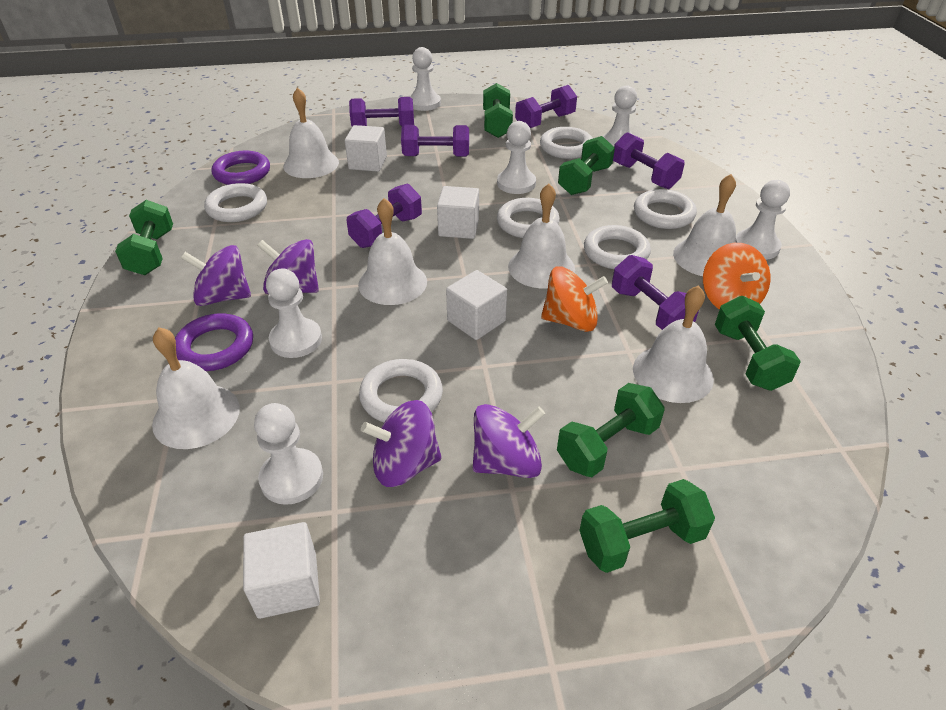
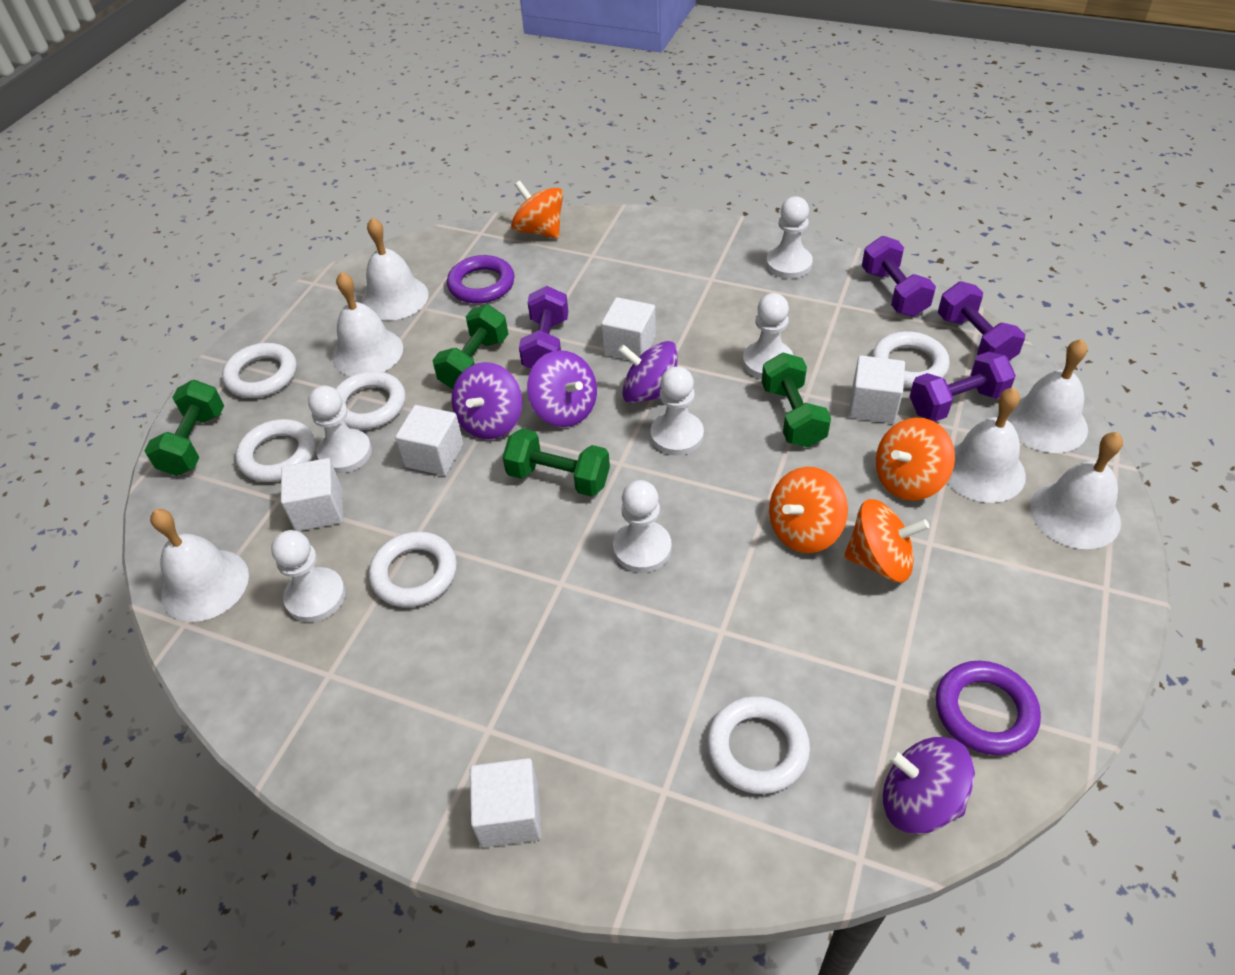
green dumbbell: [115,200,173,275] [483,83,513,138] [557,383,665,477] [558,136,615,195] [579,479,715,573] [715,296,801,391] = 6 -> [144,380,224,476] [433,305,508,389] [503,428,610,497] [762,353,831,447] = 4
orange spinning top: [541,267,608,332] [703,243,770,310] = 2 -> [511,181,563,239] [769,467,848,553] [844,499,929,582] [876,418,955,501] = 4
purple dumbbell: [346,184,422,248] [349,97,414,127] [401,125,469,157] [515,85,577,128] [612,255,699,330] [613,132,685,189] = 6 -> [519,286,568,369] [862,236,936,317] [909,352,1016,422] [938,281,1025,361] = 4
white cube: [243,522,320,619] [345,125,387,172] [437,186,479,239] [446,270,507,340] = 4 -> [281,458,343,531] [395,405,463,476] [470,758,542,847] [601,297,656,360] [849,355,905,423] = 5

